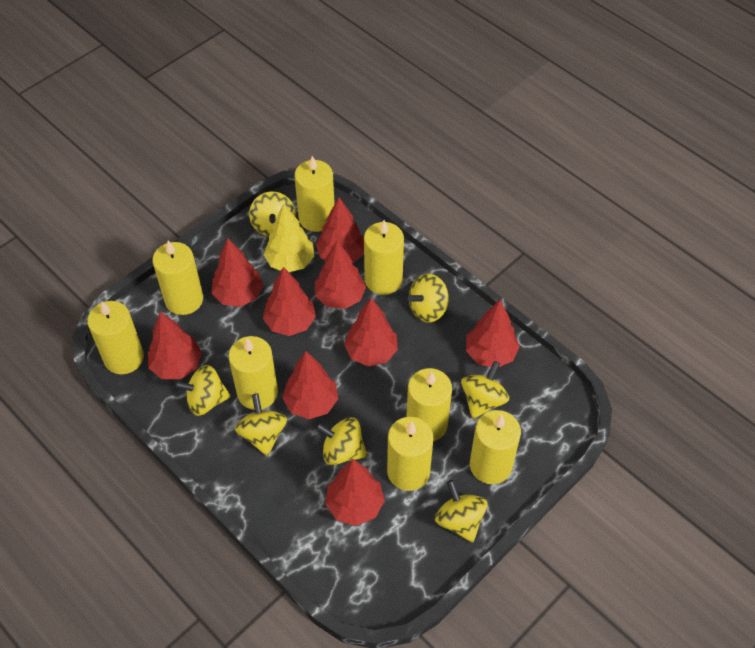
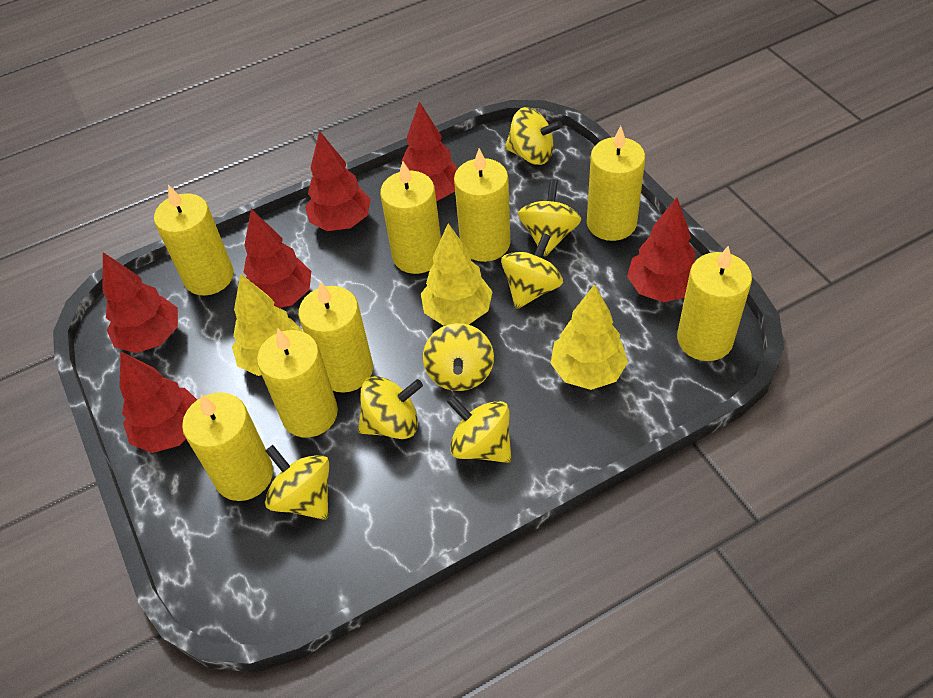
red tree: [148,312,202,379] [212,238,263,307] [263,267,316,336] [282,351,338,419] [315,240,366,309] [316,197,364,264] [325,459,385,526] [344,298,398,366] [466,300,520,367] = 9 -> [102,252,178,353] [120,352,197,453] [244,209,311,308] [305,131,371,231] [401,101,458,201] [627,198,696,302] = 6
yellow tree: [264,204,314,272] = 1 -> [232,274,304,376] [421,223,493,325] [550,284,628,390] = 3

